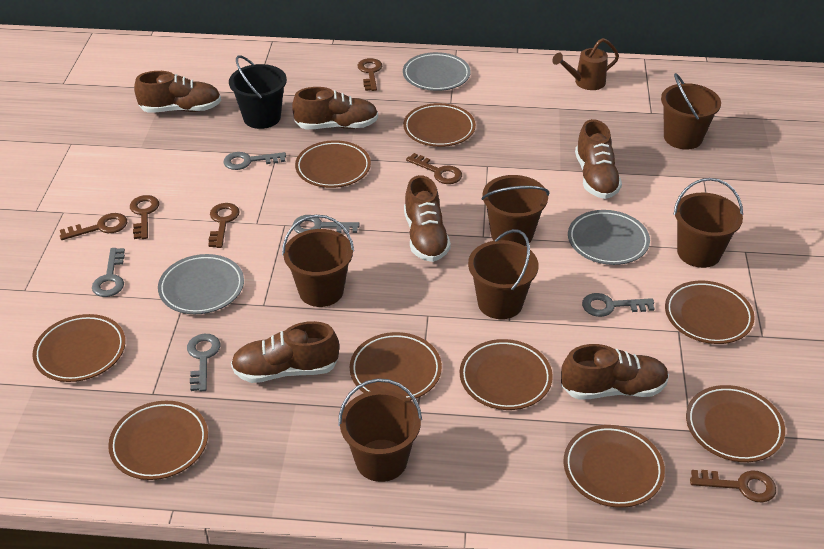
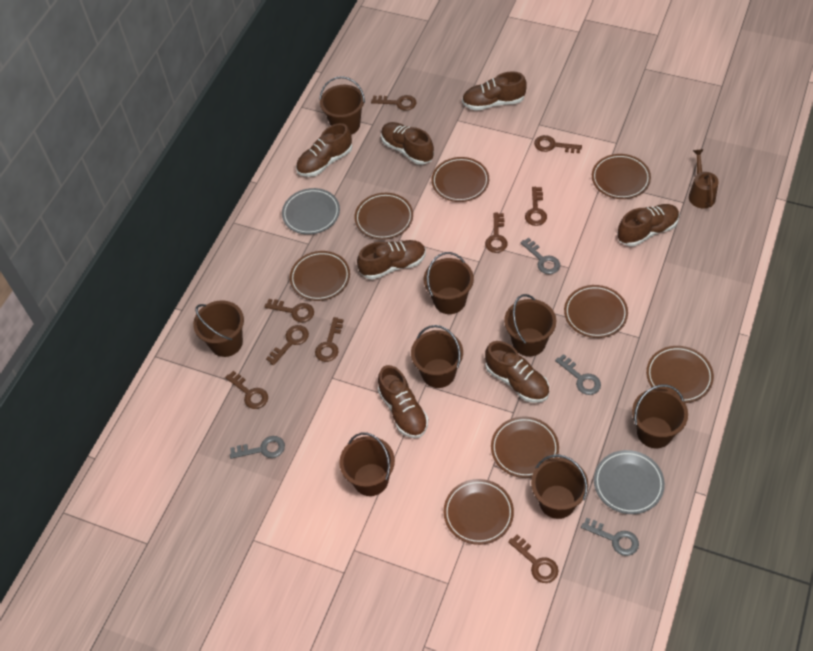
black bucket: [229,55,287,129] = 1 -> none = 0
brown bucket: [282,215,354,307] [338,378,422,482] [468,229,539,319] [481,175,549,246] [661,73,721,150] [673,178,743,268] = 6 -> [193,301,244,357] [319,76,365,135] [339,432,395,496] [411,325,463,388] [424,252,474,314] [504,294,556,357] [531,454,589,519] [632,384,688,448] = 8
brown key: [60,213,127,240] [130,195,159,239] [208,203,239,248] [357,58,382,91] [406,153,462,184] [690,470,776,503] = 6 -> [225,371,268,409] [264,299,314,323] [266,325,309,365] [315,317,344,362] [371,95,416,111] [485,213,508,253] [508,534,558,583] [525,187,547,226] [534,135,582,153] = 9
brown plate: [33,314,126,382] [108,401,208,480] [295,140,371,188] [350,332,442,400] [403,103,476,147] [460,339,553,410] [563,425,665,508] [665,281,755,344] [686,385,785,462] = 9 -> [290,251,350,301] [354,193,413,240] [431,157,489,202] [444,479,514,545] [491,416,559,478] [564,285,628,338] [592,154,651,199] [646,346,714,403] = 8
brown shoe: [134,71,221,113] [231,321,339,383] [292,87,378,129] [404,175,451,262] [561,344,669,400] [575,119,622,199] = 6 -> [296,123,352,177] [357,240,426,280] [378,365,428,438] [381,122,434,165] [462,71,527,111] [485,341,549,403] [617,204,679,247] = 7
grey key: [92,248,125,297] [187,334,220,392] [223,152,286,170] [293,215,360,234] [582,293,655,317] = 5 -> [230,436,285,459] [520,238,560,275] [555,354,601,395] [581,518,639,556] = 4
grey plate: [158,254,244,314] [403,52,471,91] [568,210,650,265] = 3 -> [282,188,340,235] [594,450,665,514] = 2

